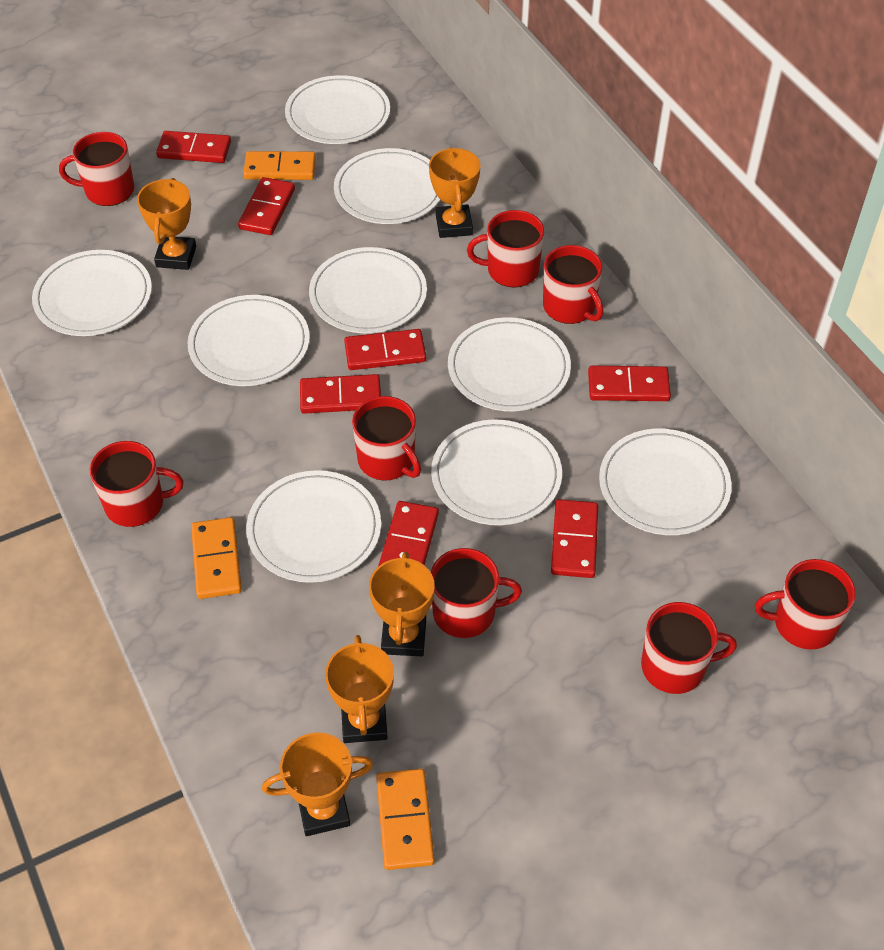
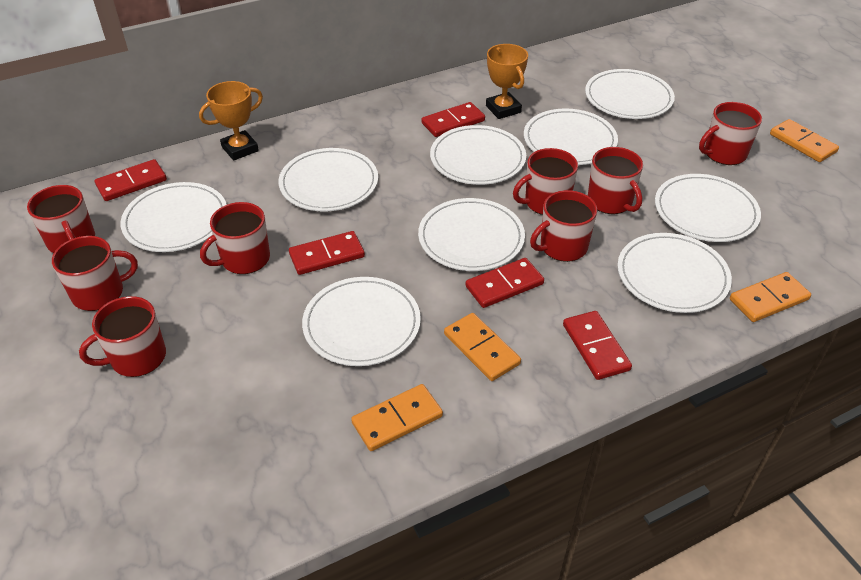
orange domino: [191,517,242,599] [243,151,316,180] [376,769,435,870] = 3 -> [351,384,443,451] [444,313,521,381] [730,272,811,322] [770,119,839,162] = 4
orange trophy: [137,178,196,270] [262,732,373,836] [325,635,394,743] [369,552,435,657] [429,147,480,238] = 5 -> [199,81,263,161] [486,44,528,119] = 2
red domino: [156,131,231,163] [238,177,295,235] [300,374,381,414] [344,329,426,370] [378,501,439,566] [551,499,598,578] [588,366,671,401] = 7 -> [95,159,167,201] [289,231,365,275] [422,102,485,137] [465,258,544,308] [563,311,632,380] = 5

